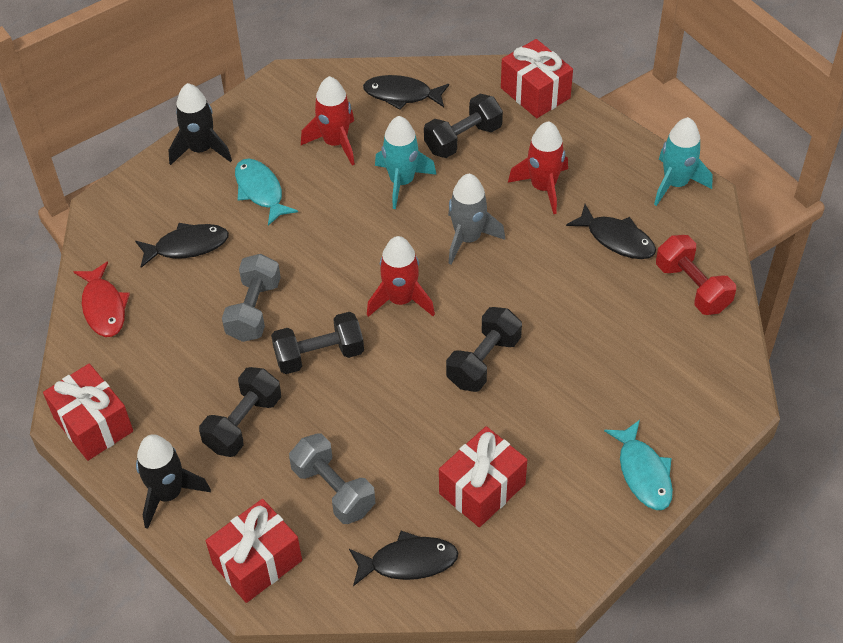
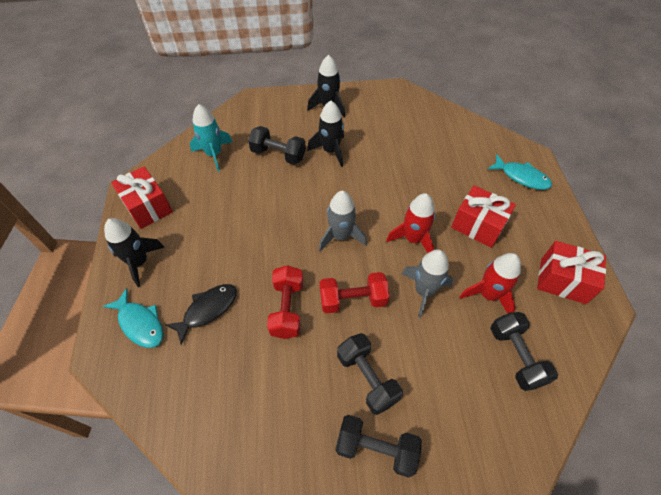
black fish: [135,223,229,268] [349,531,459,586] [363,75,449,110] [566,204,656,259] = 4 -> [165,284,237,345] = 1
black rocket: [136,434,211,529] [169,83,232,165] = 2 -> [104,218,165,287] [307,55,345,117] [307,101,344,167] = 3
grey dumbbell: [222,254,281,342] [289,434,375,524] = 2 -> none = 0
grey rocket: [448,174,505,265] = 1 -> [319,191,367,251] [402,249,454,318] = 2
red dumbbell: [656,235,736,315] = 1 -> [267,265,303,339] [319,272,390,314] = 2
red fish: [73,262,130,337] = 1 -> none = 0
red gift: [43,364,133,461] [206,499,302,603] [439,426,527,527] [501,39,573,118] = 4 -> [111,167,173,229] [451,185,516,248] [537,241,606,304] = 3
red rocket: [301,76,355,165] [367,236,435,317] [508,121,568,214] = 3 -> [386,193,435,253] [459,253,521,314] = 2
turquoise rocket: [375,116,437,209] [654,117,713,206] = 2 -> [190,104,232,172] = 1

